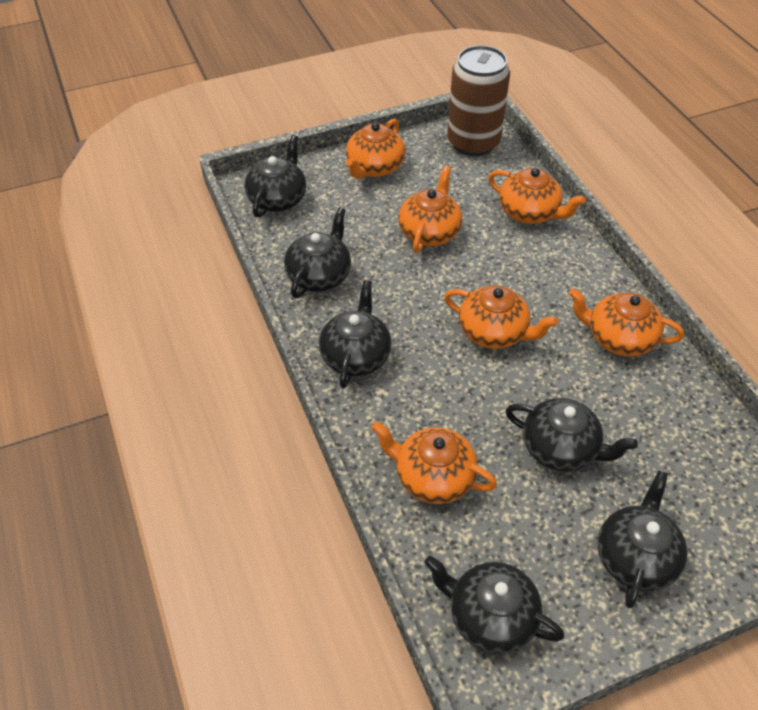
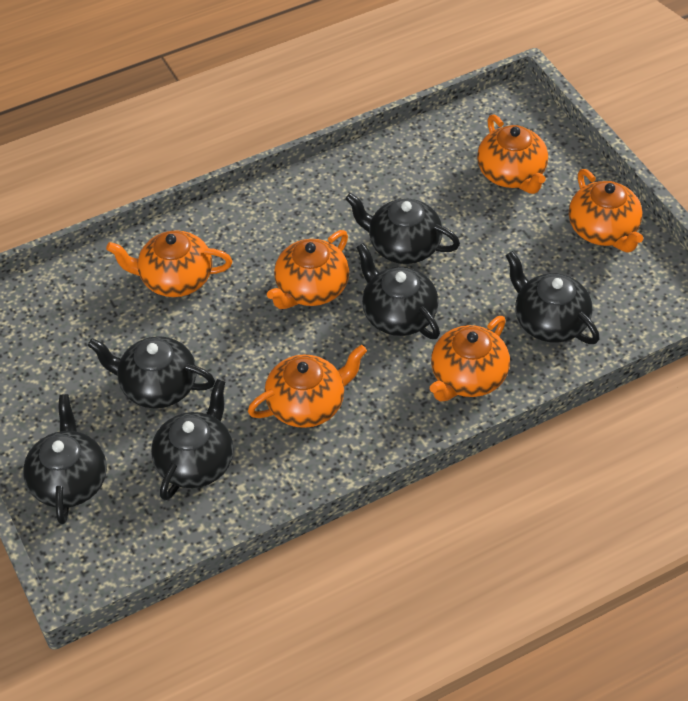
brown can: [447,45,510,156] = 1 -> none = 0

